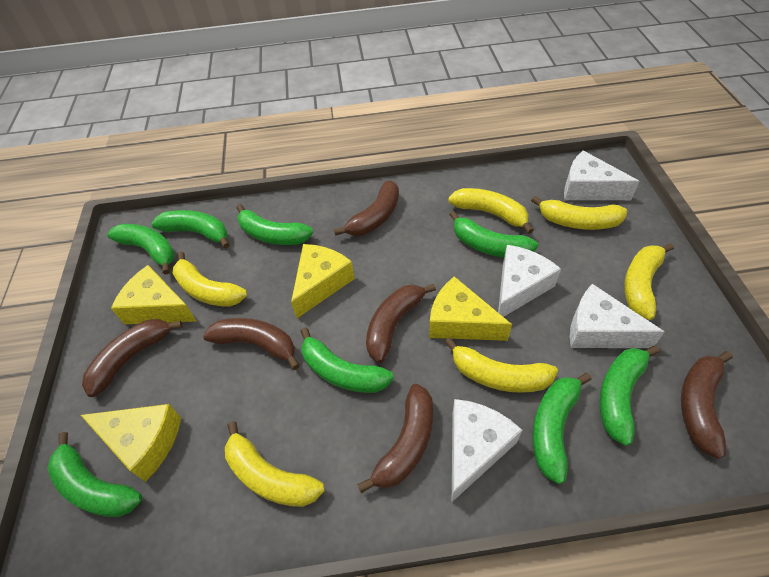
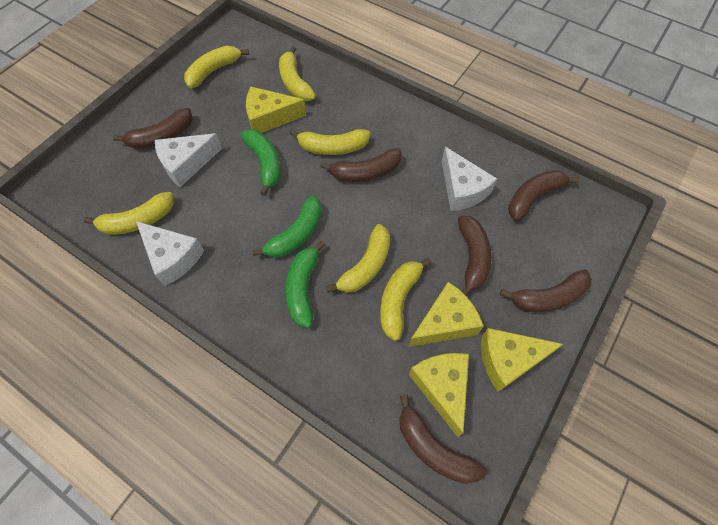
green banana: [47,432,142,517] [107,224,175,275] [151,210,230,249] [236,204,313,245] [300,327,394,393] [449,211,538,258] [533,373,592,484] [600,346,660,446] = 8 -> [241,129,281,196] [252,195,322,258] [285,241,325,328] = 3
white cheese: [452,399,522,502] [498,245,561,317] [564,151,640,200] [570,284,665,348] = 4 -> [136,221,204,286] [155,133,222,187] [442,147,497,211] = 3

